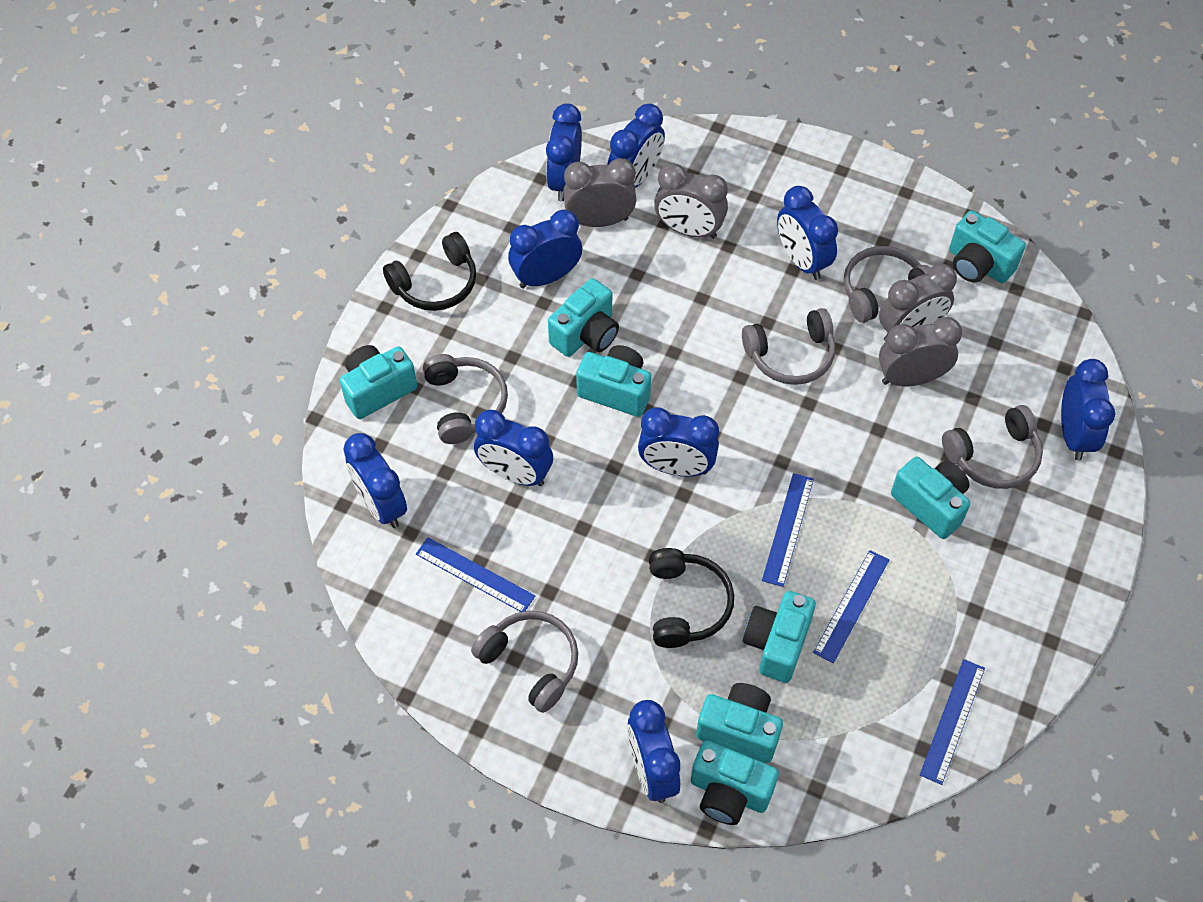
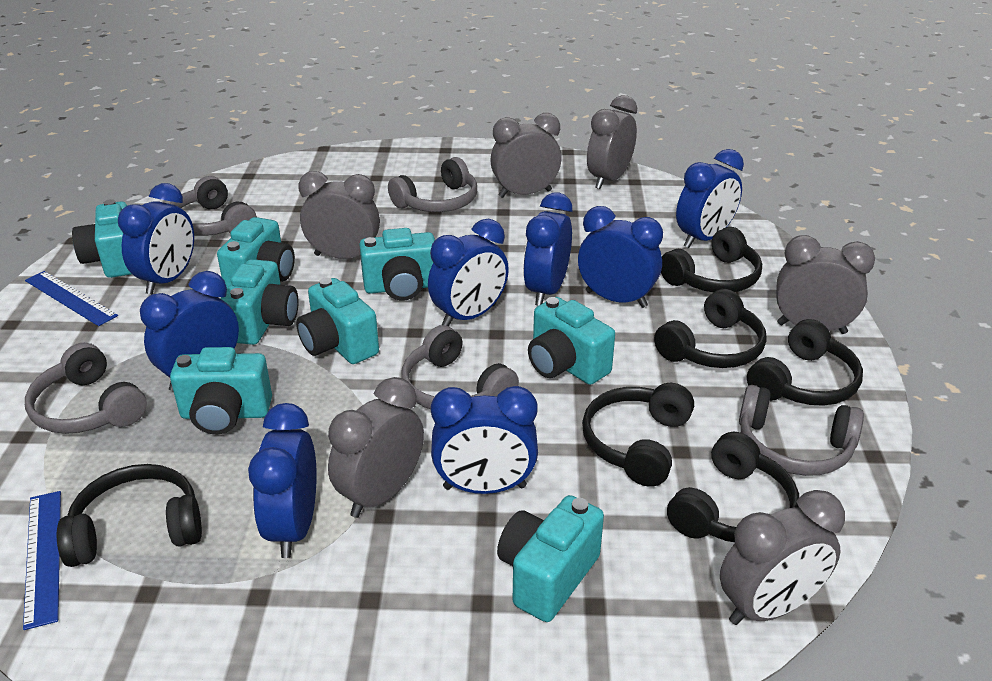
black headphones: [383,232,476,311] [649,548,734,648] = 2 -> [57,464,202,567] [582,383,694,487] [654,289,767,368] [661,227,762,292] [667,432,799,542] [747,319,863,406] = 6
blue clock: [343,433,407,528] [474,410,553,486] [508,210,582,288] [546,103,582,201] [607,104,665,188] [627,700,680,803] [638,408,719,477] [777,186,838,280] [1061,359,1115,460] = 9 -> [118,183,194,295] [140,271,239,392] [248,403,317,558] [428,219,509,326] [431,386,538,494] [523,193,572,306] [578,206,663,308] [676,149,744,248] = 8
blue ruler: [416,537,535,612] [762,473,814,587] [813,550,889,663] [920,659,985,785] = 4 -> [23,491,61,630] [25,271,118,326] = 2
grey clock: [563,158,636,227] [654,163,728,239] [879,263,957,342] [879,317,962,386] = 4 -> [298,171,380,259] [328,377,424,518] [490,113,562,198] [587,95,637,189] [720,490,845,625] [776,235,875,334] = 6

